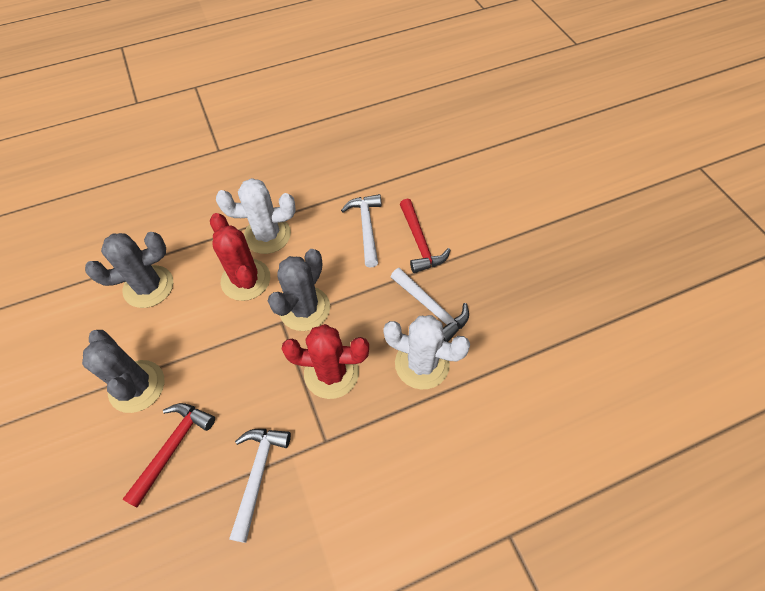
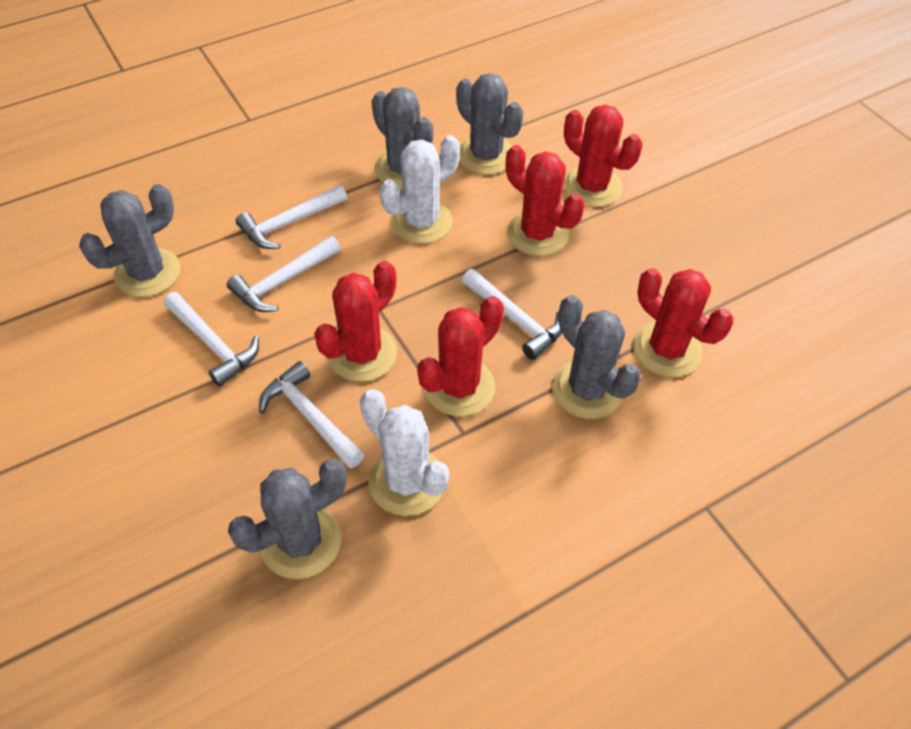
grey cactus: [82,330,164,413] [85,232,173,308] [268,249,330,331] = 3 -> [79,184,181,297] [228,459,347,579] [372,87,433,189] [456,73,524,175] [552,295,641,419] = 5
red cactus: [210,213,270,301] [282,324,369,399] = 2 -> [314,261,397,382] [417,296,504,416] [506,145,584,256] [563,105,642,207] [633,268,733,377] = 5
red hammer: [123,403,215,508] [400,198,451,273] = 2 -> none = 0
white hammer: [229,429,291,543] [341,194,382,267] [391,268,469,342] = 3 -> [164,292,259,387] [227,236,341,312] [236,185,347,249] [259,361,365,468] [462,269,562,360] = 5

